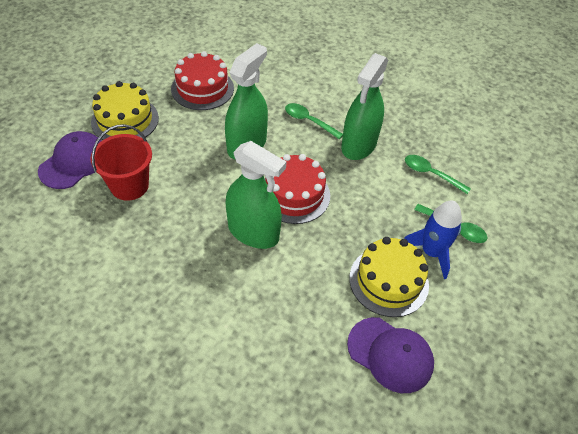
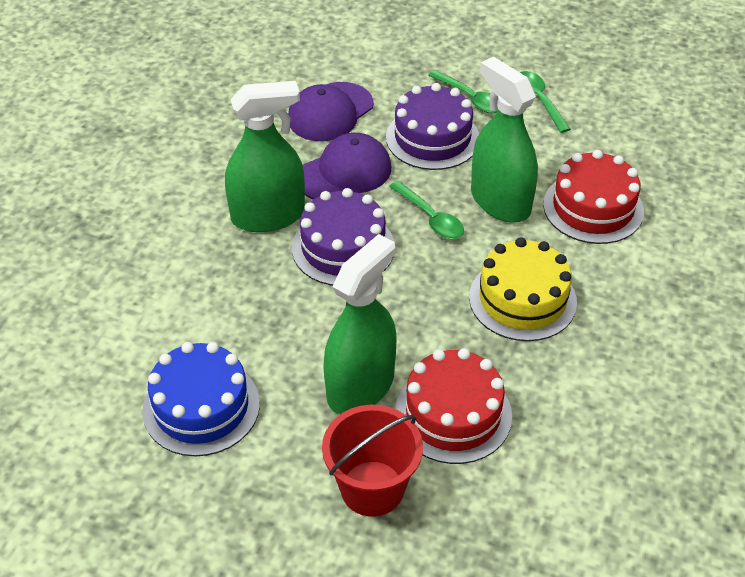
blue cake: none = 0 -> [143,342,260,456] = 1
blue rocket: [404,201,462,279] = 1 -> none = 0
purple cake: none = 0 -> [292,188,394,286] [386,83,479,170] = 2
yellow cake: [91,81,159,140] [349,237,429,317] = 2 -> [469,237,577,341] = 1

